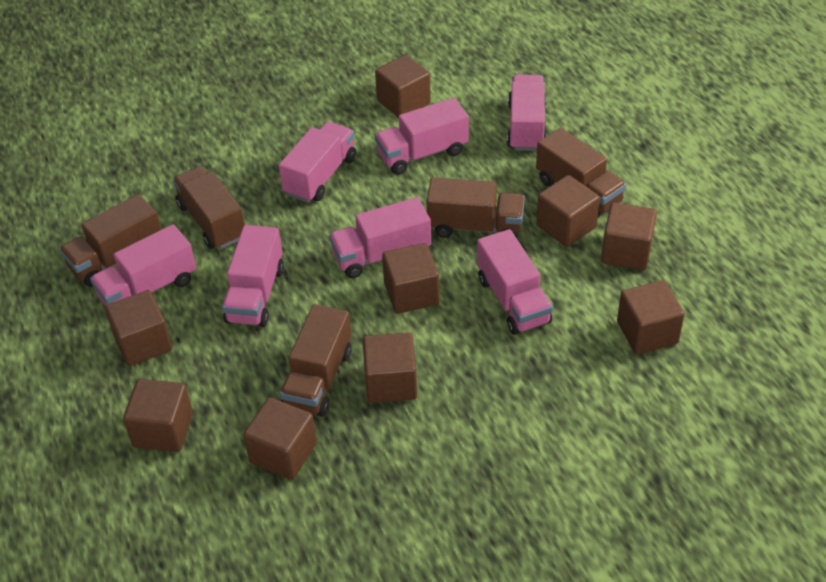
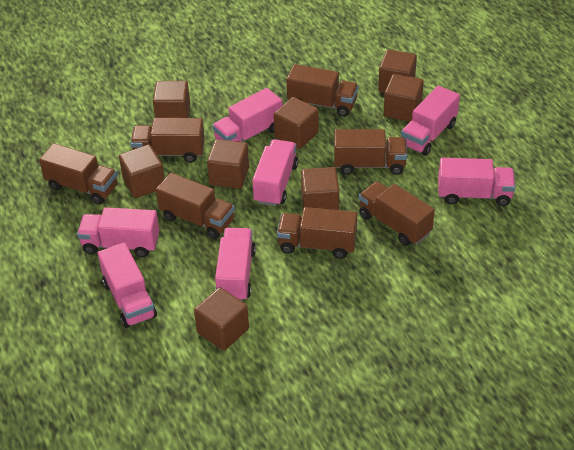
brown cube: [105,290,172,366] [123,379,193,452] [243,397,317,480] [363,332,417,403] [375,55,431,118] [382,243,440,314] [536,175,600,247] [601,202,657,270] [617,280,685,354] = 9 -> [119,145,164,198] [153,81,190,118] [194,287,249,351] [207,139,249,189] [274,97,319,149] [301,167,339,210] [378,49,417,92] [384,74,424,122] = 8
brown truck: [59,194,161,287] [173,166,245,249] [280,304,351,417] [427,178,525,238] [536,128,626,217] = 5 -> [39,143,118,204] [130,118,205,163] [156,173,235,239] [277,207,357,259] [287,64,359,117] [334,129,407,175] [359,181,435,246] = 7

